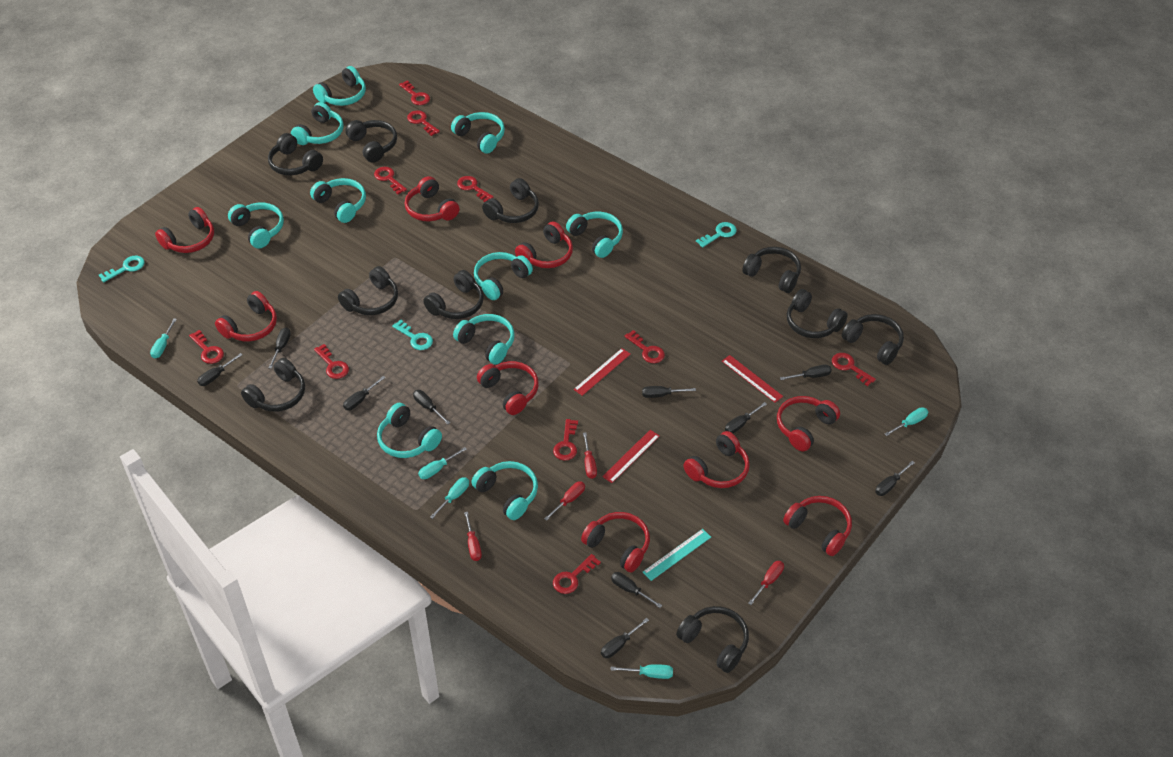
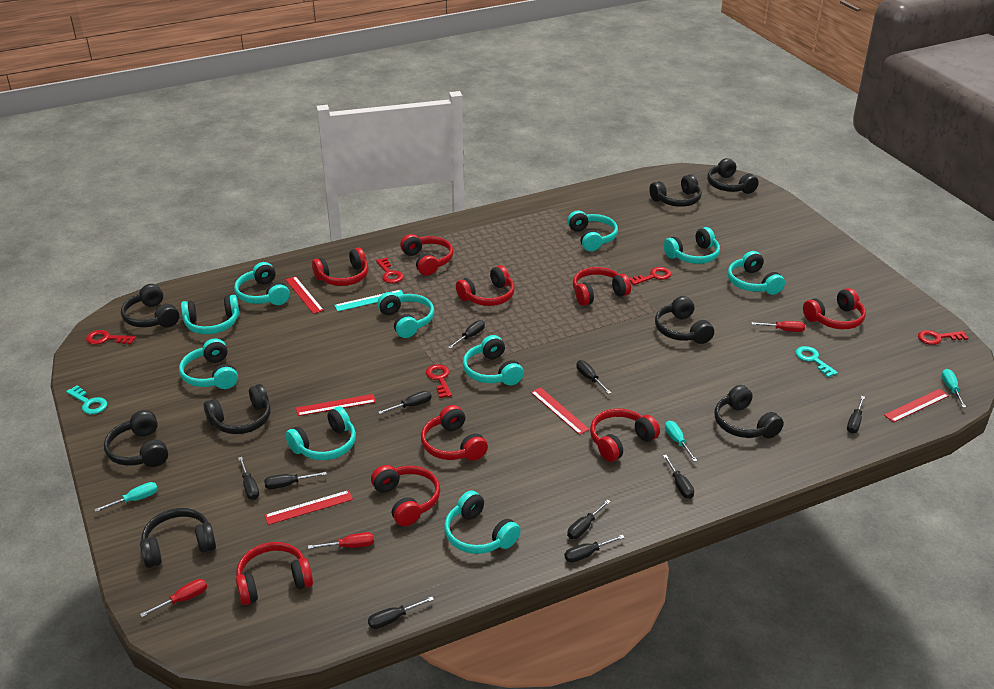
black headphones: [241,358,305,412] [268,133,323,175] [338,266,398,315] [345,120,397,163] [423,270,484,319] [482,178,539,223] [676,606,749,673] [742,247,801,293] [787,289,848,338] [842,314,904,365] = 10 -> [104,410,168,467] [121,284,179,327] [140,508,216,568] [203,384,271,434] [649,174,702,207] [655,296,714,344] [707,158,759,194] [715,385,784,439] = 8
red key: [189,330,224,364] [314,344,349,379] [374,167,407,194] [399,80,430,105] [407,110,440,136] [457,176,494,202] [553,419,578,461] [553,554,601,594] [624,330,665,363] [832,353,876,386] = 10 -> [86,330,136,345] [376,258,404,283] [426,364,452,398] [629,267,671,285] [918,330,968,345] = 5
red ruler: [573,348,631,396] [602,430,660,483] [722,355,783,403] = 3 -> [264,490,353,525] [285,276,324,314] [296,394,376,416] [531,387,590,435] [884,389,949,423] = 5
red screwdriver: [464,512,482,561] [544,481,585,521] [583,432,597,479] [748,561,784,605] = 4 -> [140,579,207,617] [308,532,374,549] [751,321,805,332] = 3
turquoise key: [99,256,145,282] [392,319,433,350] [696,222,737,248] = 3 -> [66,385,107,414] [795,346,838,377] = 2
turquoise screwdriver: [150,318,177,359] [418,447,467,479] [430,477,469,519] [611,664,673,679] [885,407,928,436] = 5 -> [94,482,158,512] [665,421,697,462] [941,369,966,408] = 3

